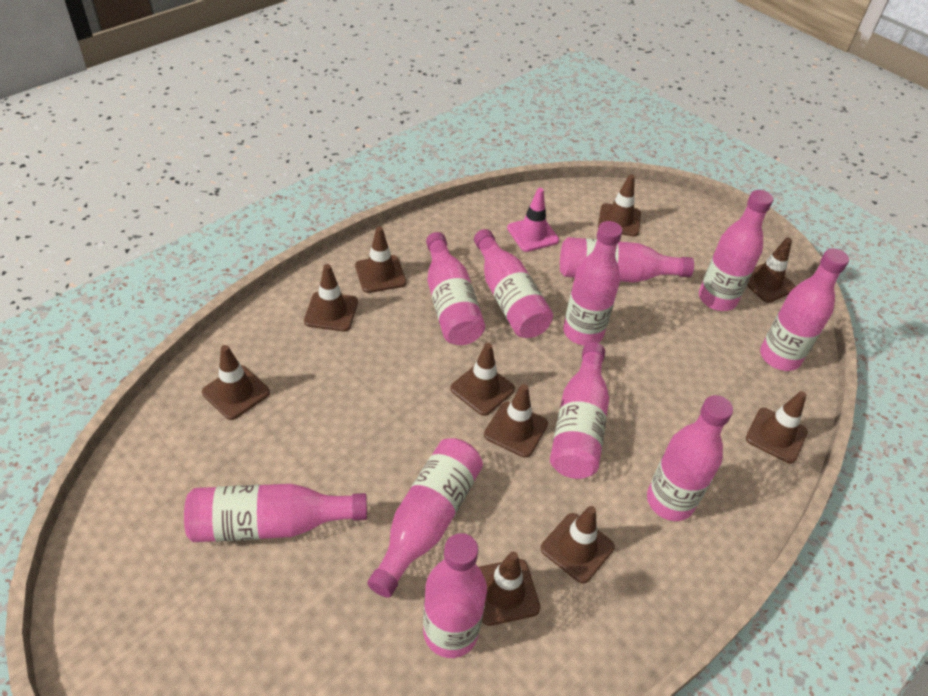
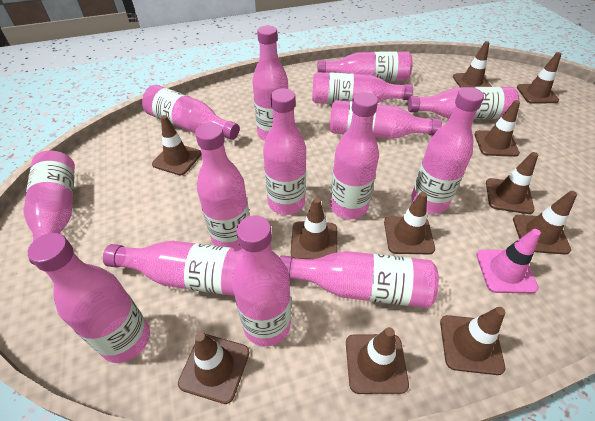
brown traffic cone: [202,345,270,420] [304,264,358,332] [355,227,406,293] [450,343,515,416] [479,551,540,626] [484,384,548,458] [541,506,615,584] [598,174,641,236] [746,391,808,463] [747,238,796,303] = 10 -> [152,115,202,175] [178,332,250,404] [291,198,338,259] [346,327,409,394] [384,192,435,254] [440,307,505,375] [453,41,492,87] [474,100,520,157] [486,152,538,214] [513,191,577,254] [517,52,561,104] = 11
pink bottle: [184,484,367,542] [367,438,483,598] [423,533,487,658] [426,232,485,345] [474,229,553,338] [550,342,609,479] [560,237,694,283] [563,221,623,346] [647,395,733,521] [699,190,773,311] [760,248,849,371] = 11 -> [23,151,75,265] [28,233,150,363] [103,241,242,296] [142,85,239,140] [195,123,250,249] [232,215,291,346] [252,26,288,141] [263,88,306,215] [280,251,439,308] [312,72,413,104] [318,51,413,82] [329,100,442,139] [330,92,379,219] [408,87,519,120] [411,87,484,214] = 15

